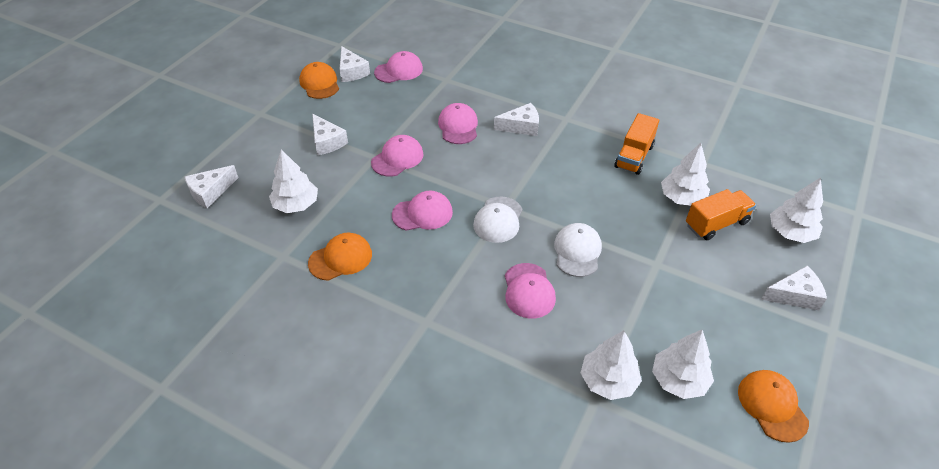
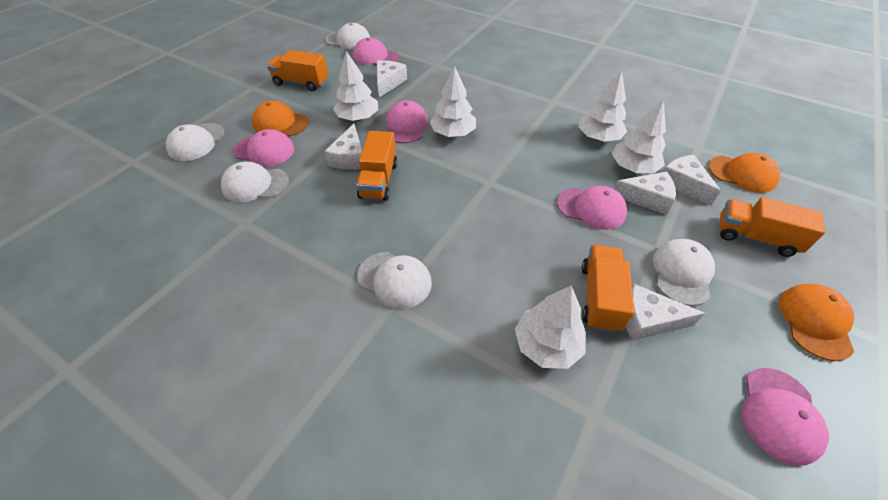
orange truck: [614,113,659,175] [686,189,756,240] = 2 -> [267,50,328,91] [356,131,398,201] [582,245,635,333] [720,197,825,257] = 4
white cap: [473,196,522,243] [554,223,602,277] = 2 -> [166,123,225,161] [221,161,289,202] [325,23,370,49] [357,252,432,309] [653,239,715,306] = 5

